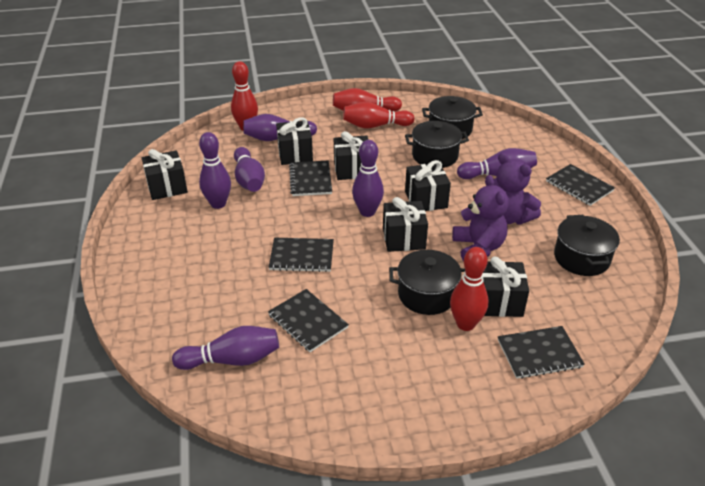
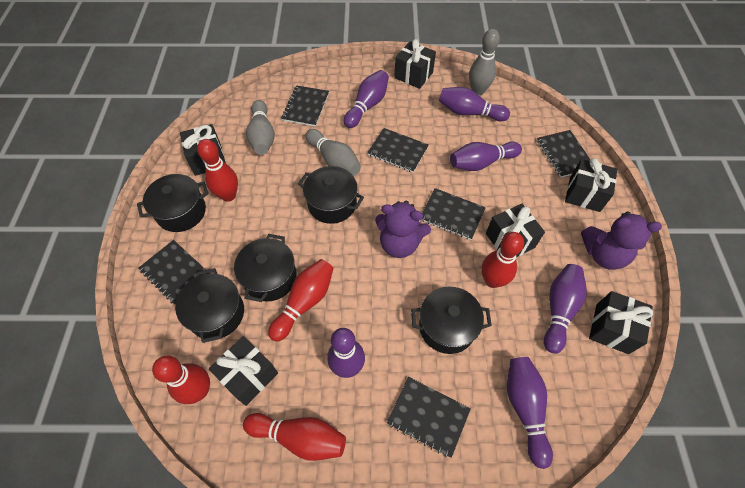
black notebook: [268,289,349,352] [269,238,334,272] [289,161,332,196] [498,326,585,379] [546,164,615,206] = 5 -> [138,240,210,305] [281,85,329,127] [367,128,429,172] [387,377,471,458] [422,188,486,240] [537,130,591,178] = 6
black pot: [389,250,465,315] [405,121,469,168] [422,96,483,139] [554,215,620,276] = 4 -> [137,174,209,232] [175,268,244,343] [234,234,297,302] [298,166,364,224] [411,287,492,354] = 5
grey bowling pin: none = 0 -> [246,100,275,155] [306,129,361,176] [469,29,500,96] = 3
red bowling pin: [231,61,258,131] [333,88,402,112] [343,102,414,128] [450,247,488,331] = 4 -> [152,356,210,404] [197,139,238,202] [243,413,346,461] [268,259,334,342] [481,232,524,288] = 5

